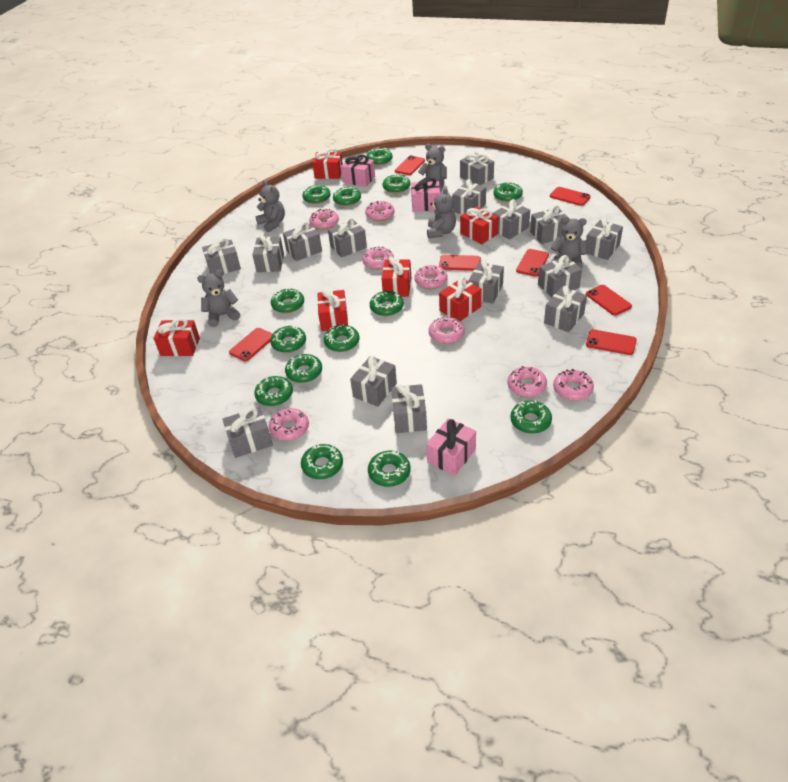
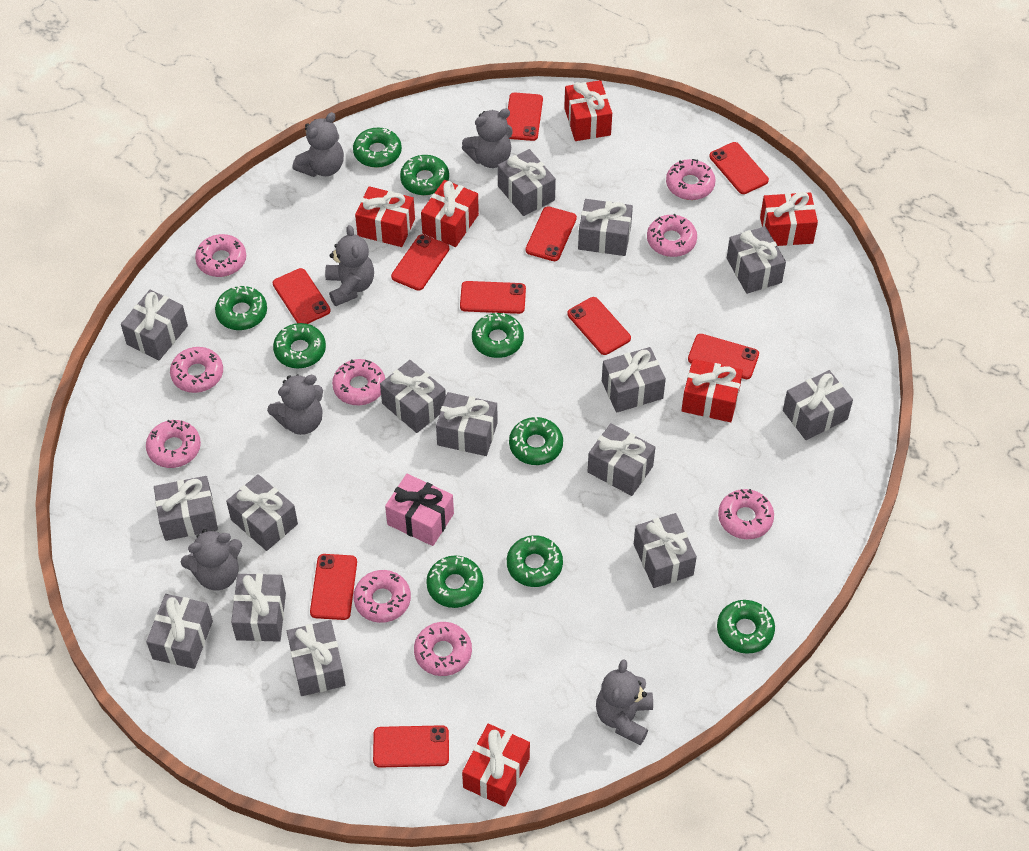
green donut: [254,376,293,406] [270,326,306,353] [271,288,304,313] [285,354,322,383] [301,444,343,479] [302,185,331,204] [324,324,359,352] [333,186,361,206] [367,147,393,165] [368,451,411,487] [370,291,404,316] [383,174,410,193] [493,182,523,202] [510,400,552,434] = 14 -> [215,286,267,330] [273,323,326,368] [353,128,402,168] [400,155,449,195] [426,555,483,608] [472,312,524,358] [507,535,563,587] [509,416,563,465] [717,600,775,654] = 9
grey teddy bear: [197,270,240,327] [256,180,285,233] [418,144,447,192] [427,187,456,238] [551,216,588,269] = 5 -> [181,529,242,591] [267,374,323,435] [292,112,344,177] [325,225,374,306] [462,108,513,168] [596,659,653,745] = 6
pink donut: [269,408,309,441] [309,209,339,230] [362,246,394,270] [365,201,395,221] [415,265,447,289] [429,316,465,344] [508,366,547,397] [553,369,594,401] = 8 -> [146,420,201,468] [170,347,223,393] [195,234,246,277] [332,359,385,405] [354,570,411,623] [414,622,472,676] [647,214,697,257] [666,159,715,200] [718,489,774,539] = 9
pink gift: [341,155,375,187] [411,178,440,212] [426,418,476,476] = 3 -> [385,474,454,546] = 1
red phone: [229,328,273,361] [395,155,425,175] [439,255,481,271] [516,249,549,276] [550,187,591,206] [586,285,632,315] [586,329,637,355] = 7 -> [273,268,331,324] [310,554,357,620] [373,725,449,768] [391,234,449,291] [460,281,526,314] [506,93,543,141] [526,206,577,261] [567,297,631,355] [688,334,759,379] [709,142,769,194] = 10

